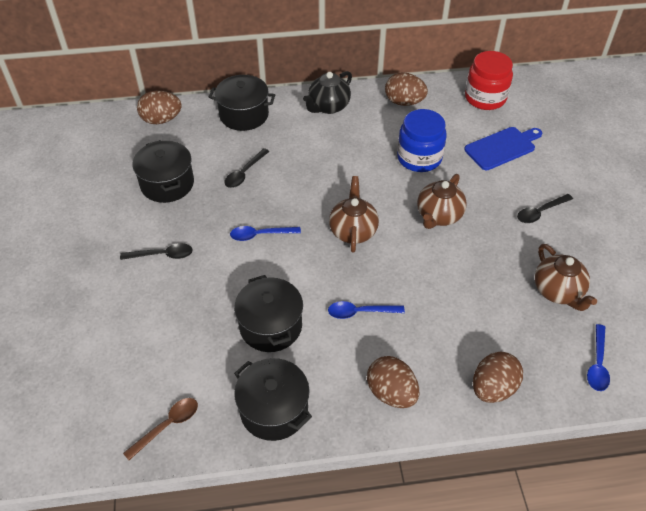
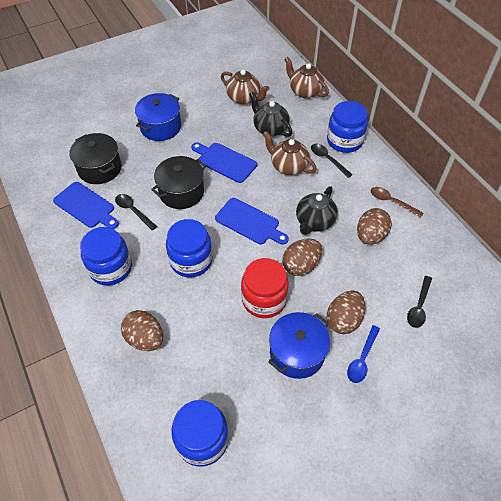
black pot: [132,140,194,203] [209,75,275,131] [234,275,303,352] [234,358,312,441] = 4 -> [69,133,121,184] [151,156,206,209] = 2
black teapot: [303,71,352,114] = 1 -> [249,92,293,137] [296,186,338,235] = 2
blue cutting board: [464,127,542,170] = 1 -> [53,182,119,229] [191,142,257,183] [215,198,289,245] = 3
blue jar: [397,109,447,172] = 1 -> [80,227,132,286] [166,219,213,277] [171,400,229,467] [327,101,368,153] = 4
blue pot: none = 0 -> [135,93,181,141] [268,312,330,379] = 2
blue spoon: [230,226,301,241] [328,301,405,319] [587,324,610,391] = 3 -> [347,325,380,383] = 1

